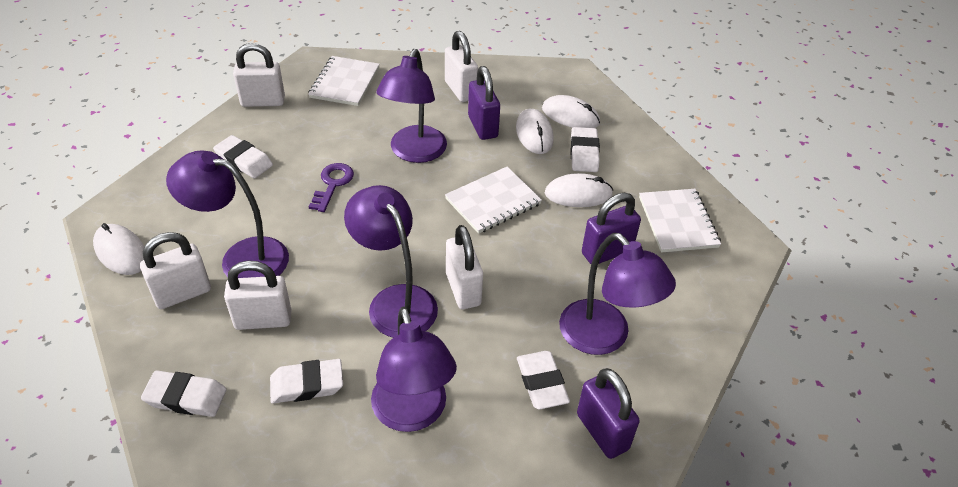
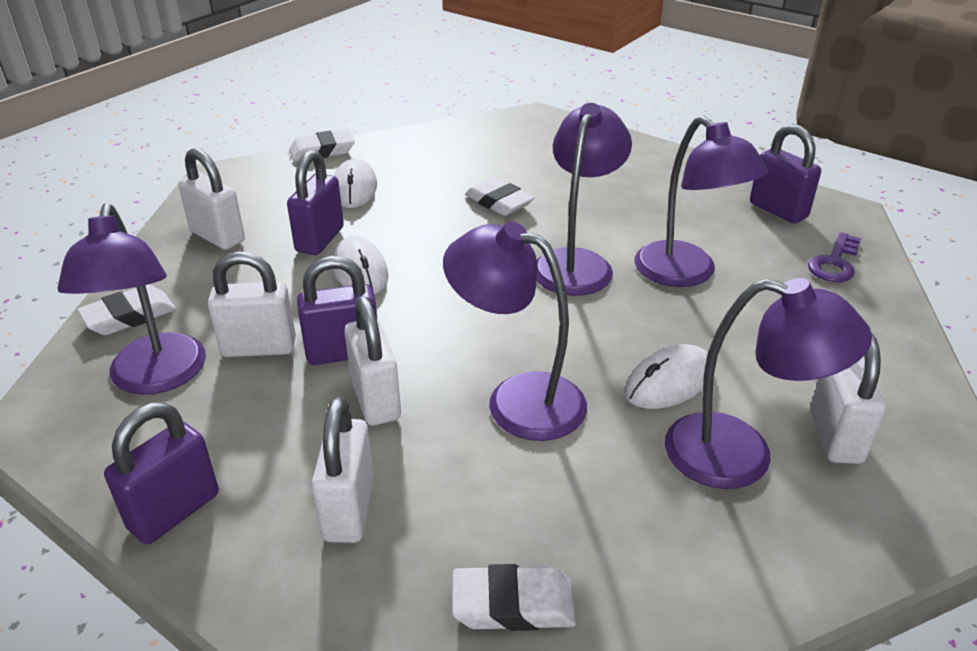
purple padlock: [468,66,500,140] [577,368,640,459] [582,193,641,264] = 3 -> [104,402,219,544] [287,150,344,255] [297,256,377,365] [750,124,821,223] = 4
white eraser: [141,371,227,417] [213,135,273,178] [270,359,343,404] [517,351,570,410] [570,127,600,172] = 5 -> [77,284,176,335] [289,130,355,162] [453,564,576,631] [465,177,534,216] = 4
white mouse: [93,223,145,275] [516,109,554,154] [542,95,600,128] [545,173,614,207] = 4 -> [333,236,388,295] [334,159,377,208] [624,344,708,409] = 3
white notebook: [308,56,380,106] [445,167,542,234] [639,189,721,253] = 3 -> none = 0

